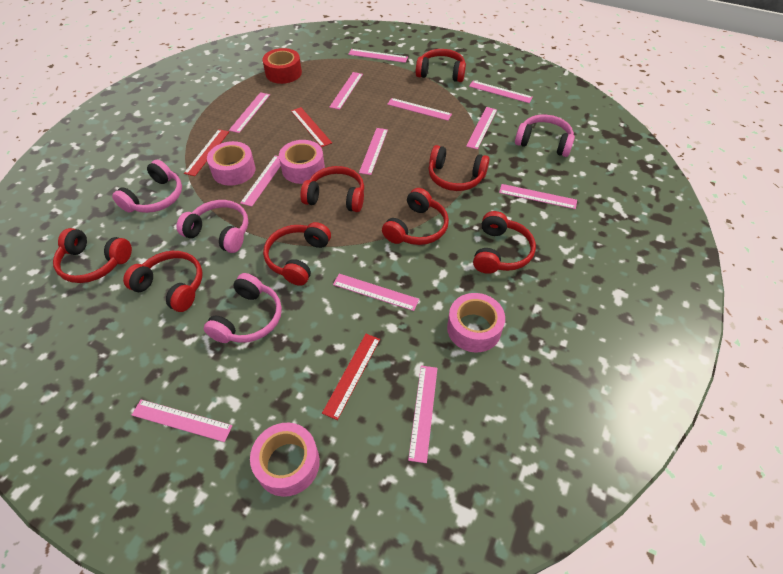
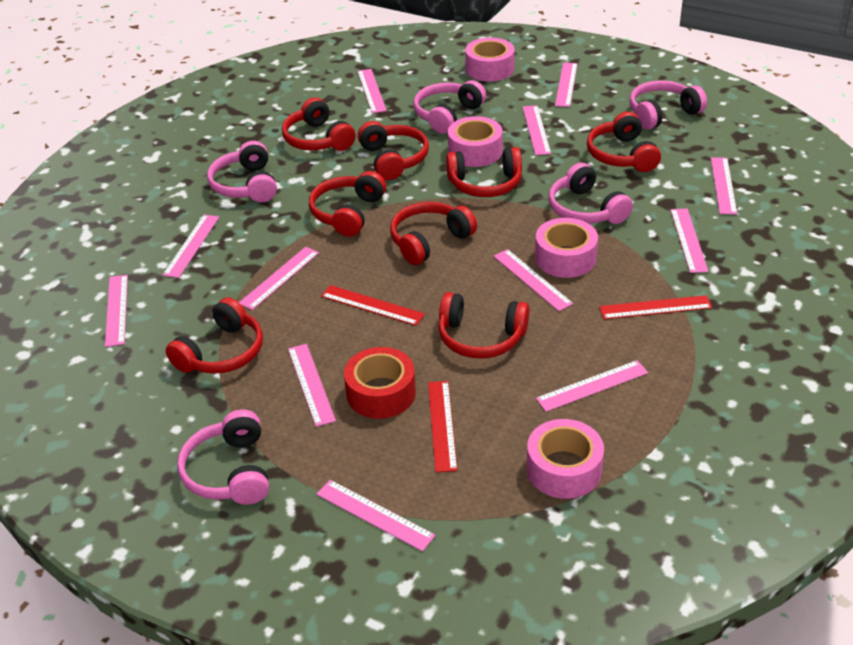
pink headphones: [112,160,182,213] [176,200,248,253] [204,273,282,343] [515,115,575,157] = 4 -> [177,409,269,505] [207,141,277,202] [413,80,486,134] [548,163,633,224] [630,80,707,130] = 5

